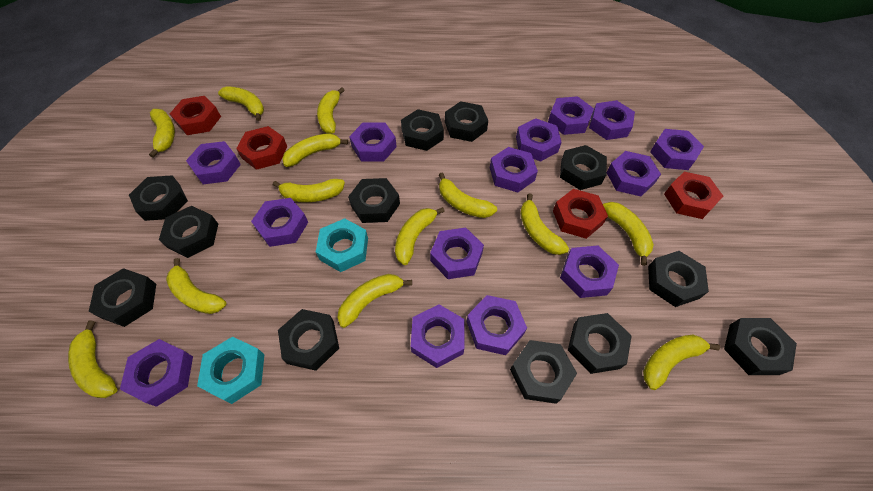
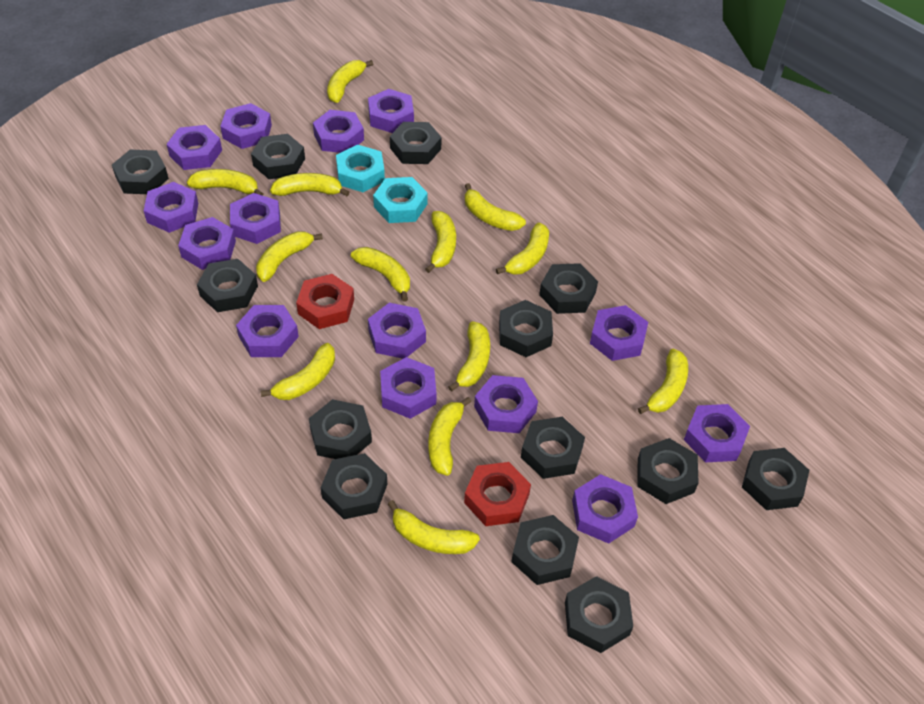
black nut: [89,268,156,327] [129,175,188,221] [159,206,218,258] [278,309,339,371] [348,178,400,223] [401,109,444,151] [445,101,488,142] [510,340,577,404] [560,145,607,190] [568,313,632,374] [648,251,709,307] [724,318,797,375] = 12 -> [112,149,169,194] [197,259,258,312] [251,134,305,179] [309,399,372,459] [321,453,387,519] [390,122,442,164] [499,300,553,357] [511,515,579,585] [521,417,585,479] [539,263,598,314] [565,576,633,653] [637,438,699,504] [742,448,809,510] = 13
red nut: [170,96,221,135] [236,126,287,170] [553,189,608,239] [664,172,723,219] = 4 -> [296,274,354,329] [464,462,531,526] = 2

